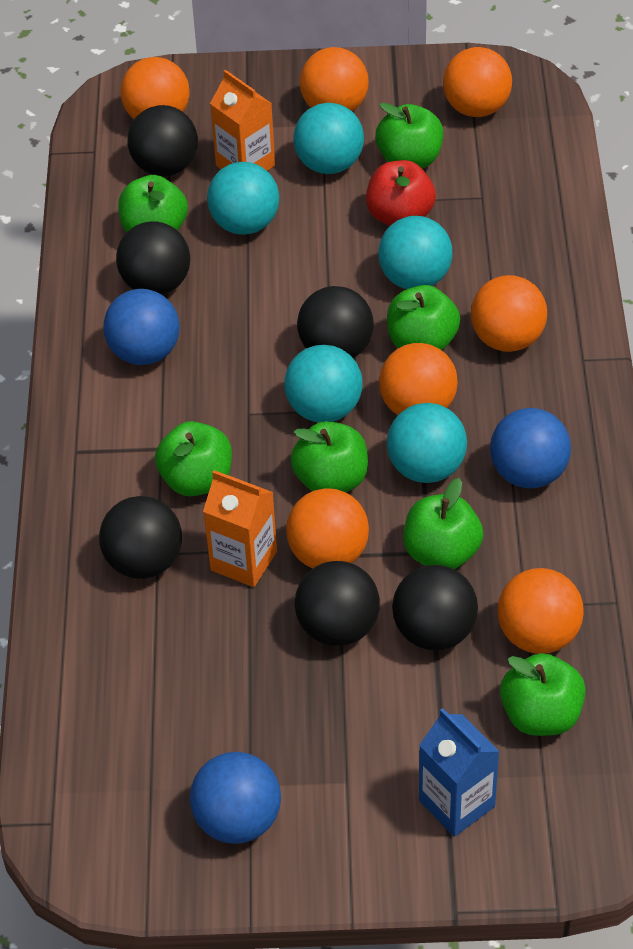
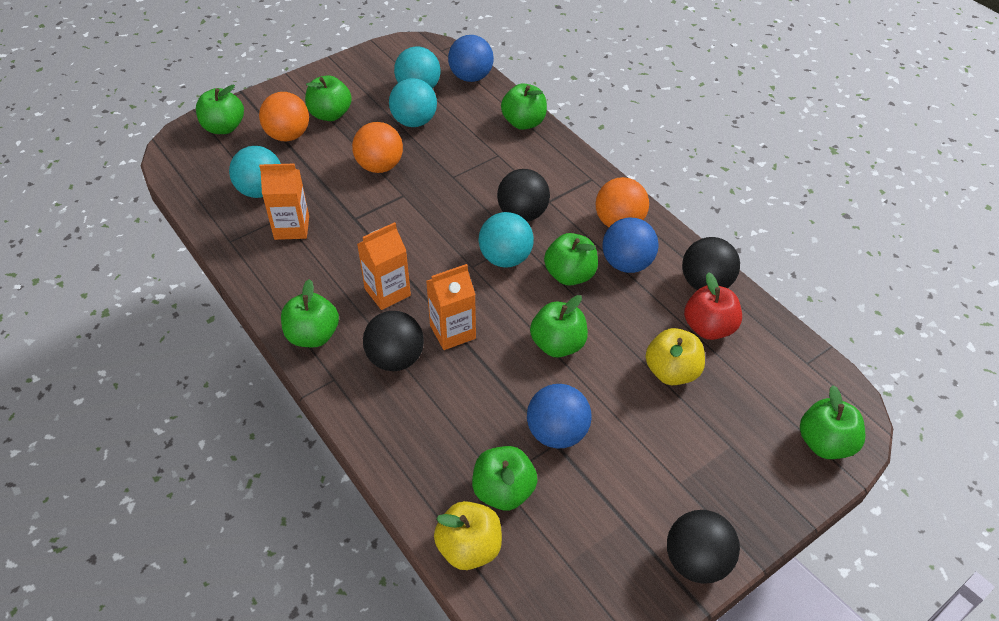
black ball: [99,496,182,579] [116,221,190,295] [127,105,198,177] [295,561,380,646] [297,286,374,358] [392,565,478,650] = 6 -> [363,311,424,371] [497,169,550,222] [667,510,740,584] [682,237,740,290] = 4
blue carton: [419,708,500,837] = 1 -> none = 0
green apple: [118,175,188,232] [155,421,232,496] [291,421,368,492] [376,102,444,169] [387,285,460,350] [403,478,483,569] [500,653,586,736] = 7 -> [196,85,244,134] [281,279,339,347] [305,75,352,121] [472,446,538,510] [501,83,547,130] [530,295,588,357] [544,233,598,286] [800,385,865,459] = 8
orange ball: [120,57,190,119] [286,488,369,568] [300,47,368,111] [379,343,458,415] [443,47,512,117] [471,275,547,352] [498,568,584,654] = 7 -> [259,92,309,141] [352,122,403,173] [595,177,649,227] = 3
orange carton: [203,470,277,587] [210,70,275,171] = 2 -> [259,163,309,240] [357,222,411,310] [426,264,476,350] = 3
turquoise ball: [207,162,279,235] [284,345,362,422] [293,103,364,174] [378,216,452,289] [387,403,467,483] = 5 -> [229,146,281,198] [389,78,437,127] [394,47,441,89] [478,212,534,267] = 4
yellow apple: none = 0 -> [434,501,502,570] [645,328,705,385] = 2

